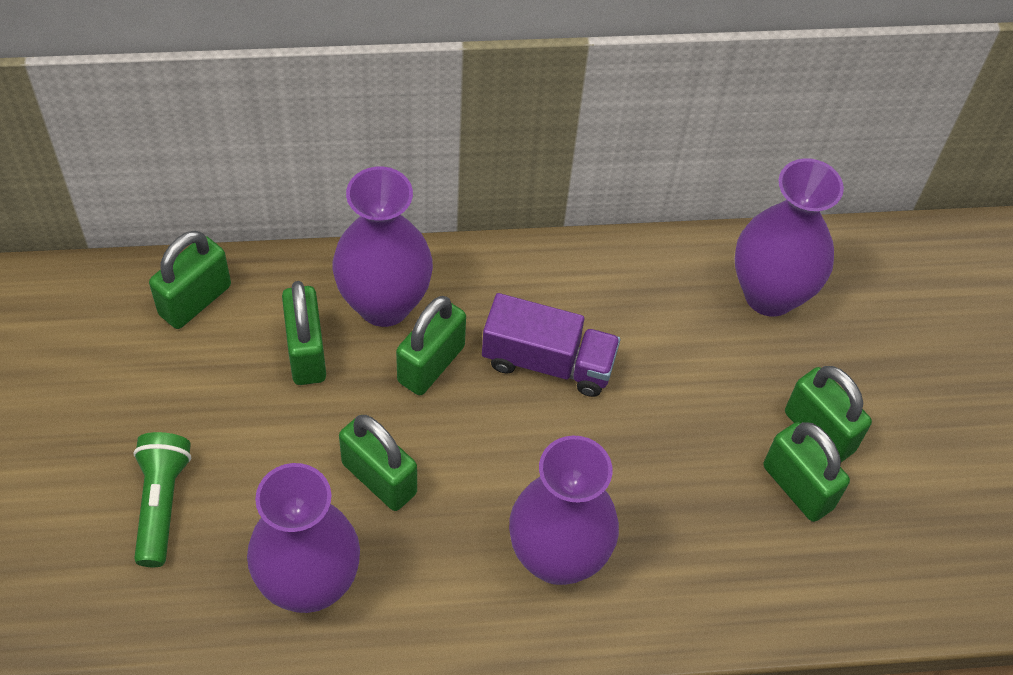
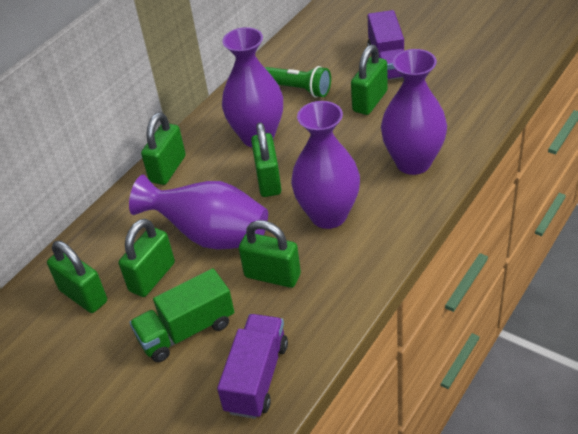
green truck: none = 0 -> [129,268,234,362] = 1
purple truck: [482,293,620,397] = 1 -> [217,314,288,419] [367,10,404,80] = 2

